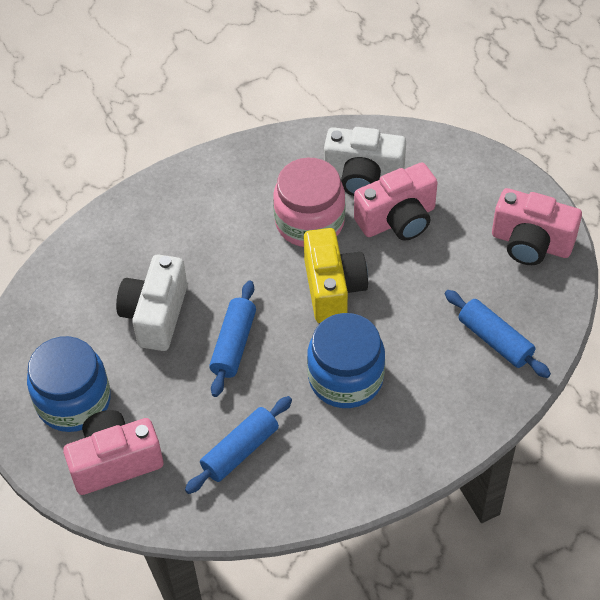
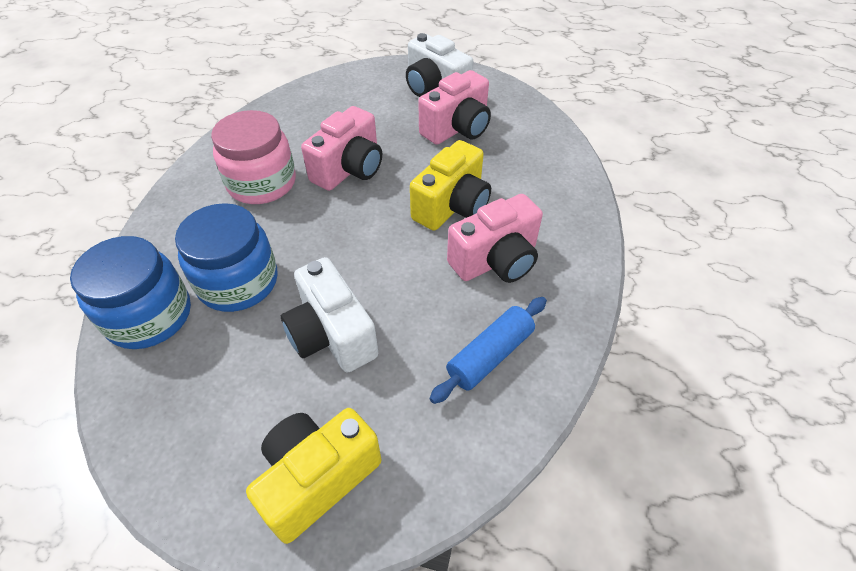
blue rolling pin: [185,396,292,494] [209,281,256,397] [445,290,551,378] = 3 -> [429,297,547,404] = 1
yellow camera: [304,228,368,323] = 1 -> [246,408,381,544] [410,140,491,231] = 2

